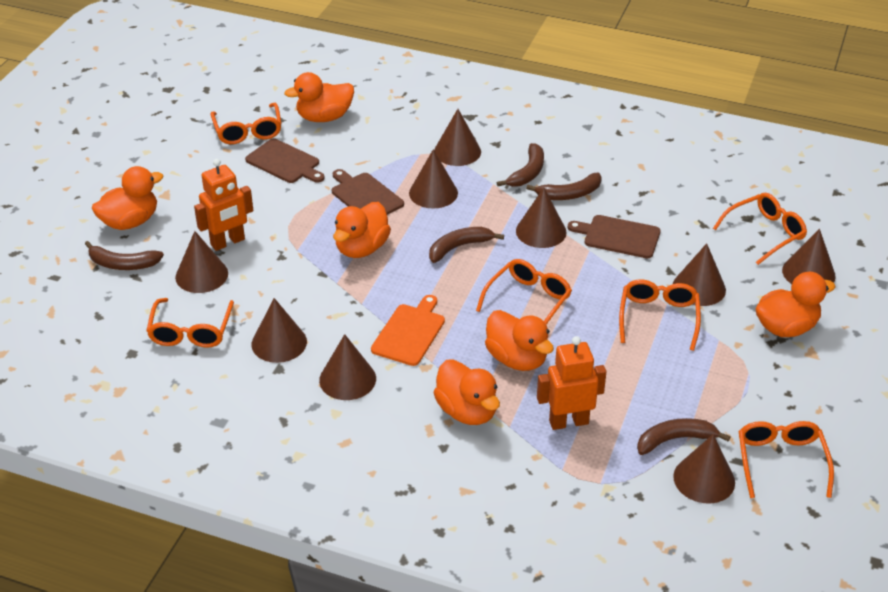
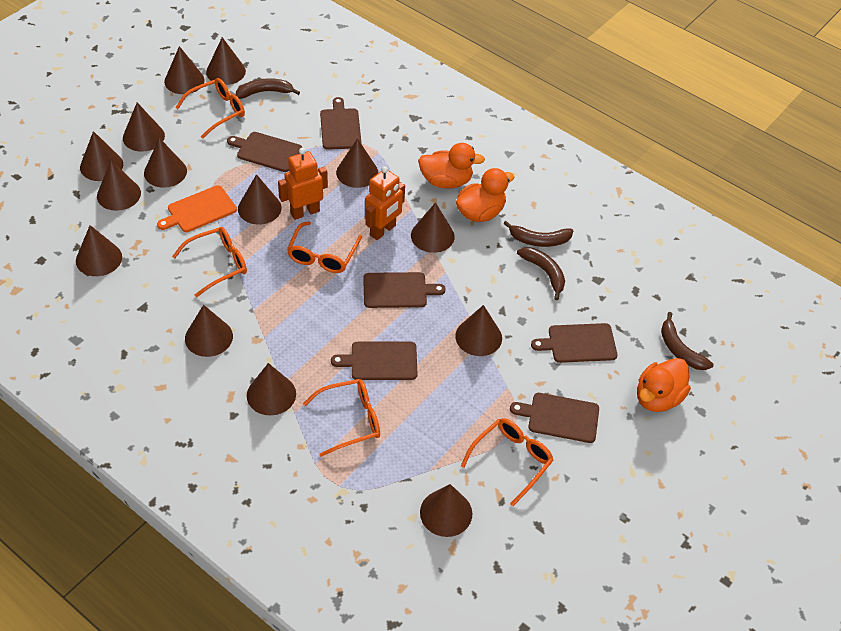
brown banana: [85,241,164,270] [429,227,504,263] [497,143,544,187] [526,173,602,200] [637,418,731,455] = 5 -> [236,78,300,99] [503,221,573,247] [517,247,565,300] [661,312,713,370] = 4
brown cone: [175,231,228,293] [252,298,307,363] [319,334,376,400] [409,149,458,209] [434,109,481,166] [516,188,567,248] [673,243,726,306] [673,434,735,504] [782,229,836,284] = 9 -> [76,225,122,276] [80,131,123,181] [97,160,141,211] [123,102,165,152] [144,138,187,188] [164,46,205,94] [185,305,233,357] [206,37,246,85] [238,174,281,225] [247,363,296,415] [336,138,378,188] [411,202,455,253] [420,484,472,537] [455,305,502,356] = 14
brown cutting board: [245,138,325,183] [332,169,404,215] [568,215,661,258] = 3 -> [227,132,302,172] [320,97,362,150] [331,342,418,380] [363,272,446,308] [510,393,599,443] [531,323,617,363] = 6
orange duck: [92,166,164,230] [284,72,354,122] [333,202,391,258] [434,359,500,425] [485,310,554,371] [756,272,836,337] = 6 -> [418,143,485,188] [456,168,514,222] [637,358,691,412] = 3
orange glasses: [146,298,234,348] [211,103,282,144] [476,259,572,325] [619,279,701,351] [713,193,807,265] [739,421,834,498] = 6 -> [172,227,247,297] [175,78,245,139] [287,221,362,273] [303,379,380,457] [461,418,553,506] = 5

